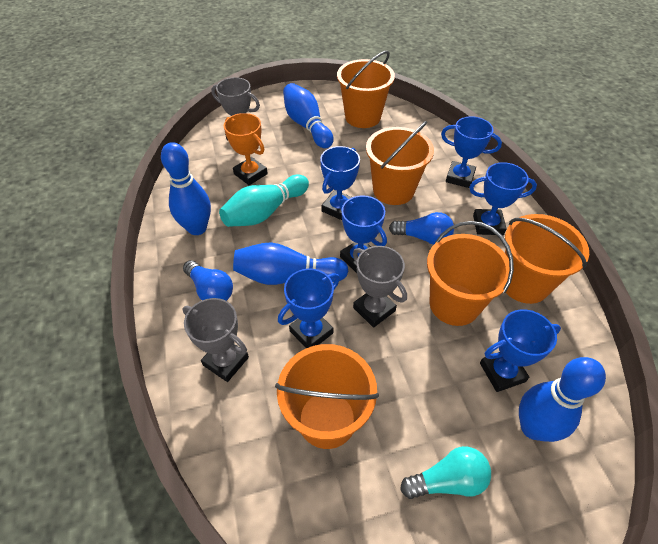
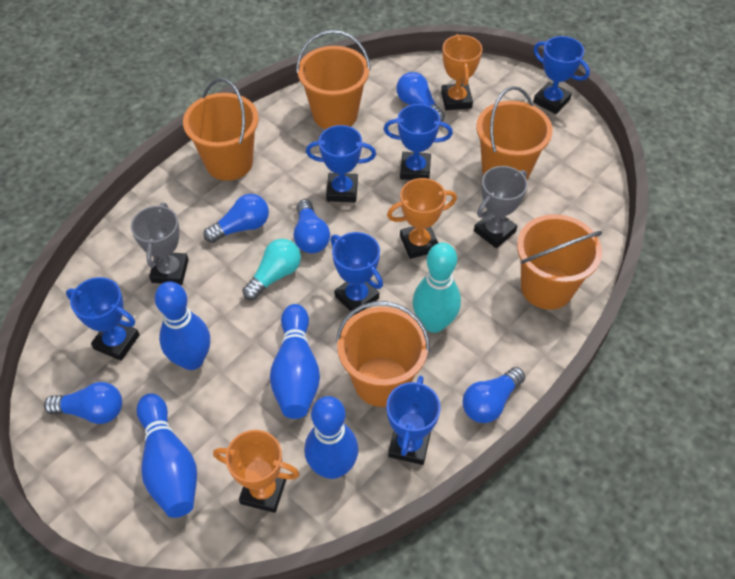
blue light bulb: [183,260,233,301] [389,212,454,245] = 2 -> [44,382,122,424] [203,194,269,243] [294,199,330,253] [396,72,445,122] [462,367,525,423] = 5
grey trophy: [183,298,249,382] [211,77,260,140] [353,246,407,328] = 3 -> [131,203,189,285] [474,166,527,248] = 2
orange trophy: [224,113,268,185] = 1 -> [213,430,300,513] [387,178,457,259] [441,34,483,110] = 3

